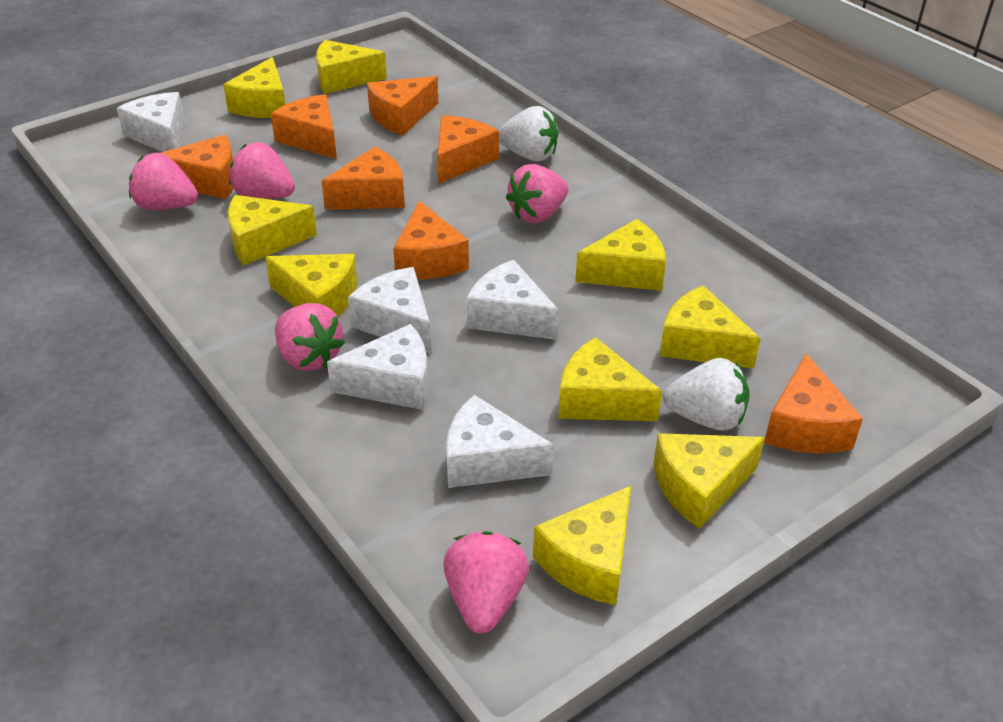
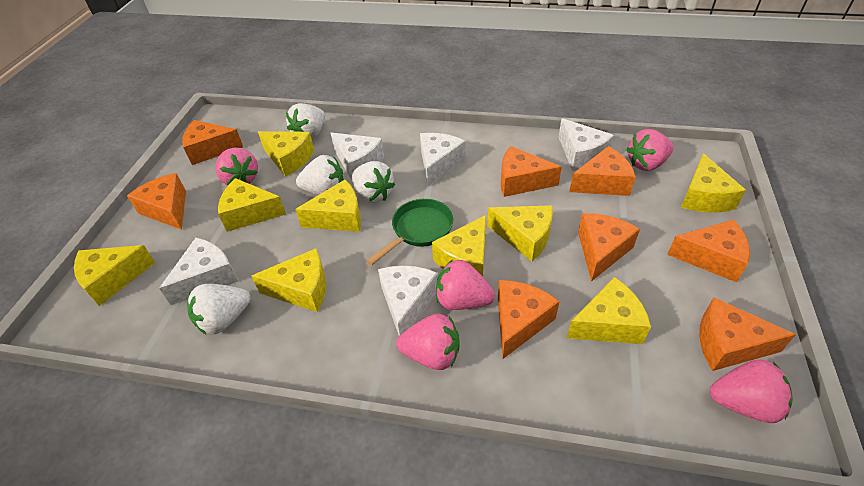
green pan: none = 0 -> [366,199,453,266] = 1
orange cheese: [161,135,233,199] [271,94,337,159] [322,147,405,210] [367,76,438,135] [393,201,469,279] [437,115,499,184] [764,354,863,453] = 7 -> [127,173,186,230] [182,120,243,165] [498,280,560,359] [501,146,562,197] [569,146,636,196] [578,213,640,282] [667,220,750,282] [699,297,796,371] = 8
white strawberry: [498,106,558,161] [663,358,750,431] = 2 -> [187,284,250,334] [286,103,325,139] [296,155,344,195] [352,161,395,203] = 4

